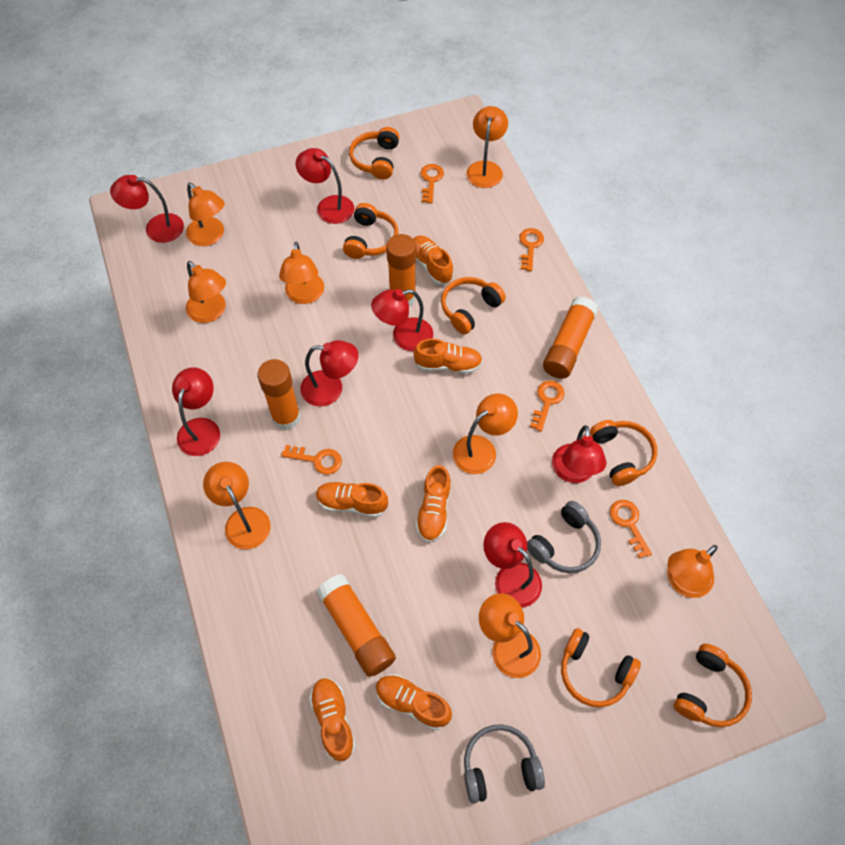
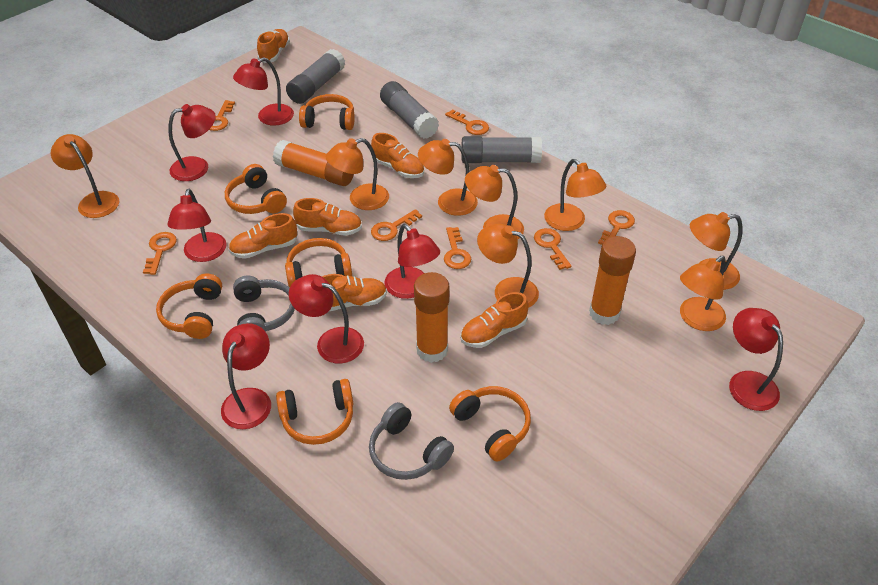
grey glue stick: none = 0 -> [286,49,345,104] [380,81,439,139] [461,136,542,163] = 3
orange glue stick: [257,359,301,430] [317,574,396,677] [386,234,416,306] [543,296,598,379] = 4 -> [273,140,354,186] [414,272,449,363] [589,236,636,325] = 3
orange key: [281,445,342,475] [421,164,444,203] [519,228,544,271] [530,381,565,432] [610,500,652,559] = 5 -> [143,232,177,275] [209,100,235,131] [371,209,422,241] [444,227,471,269] [445,109,489,135] [534,228,572,270] [598,210,635,245] = 7

